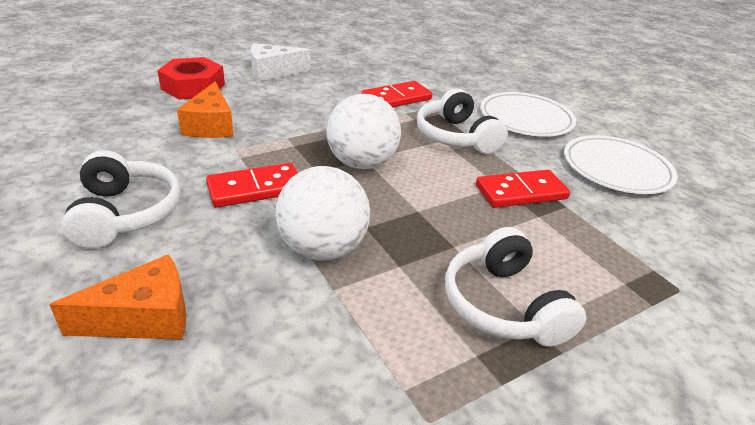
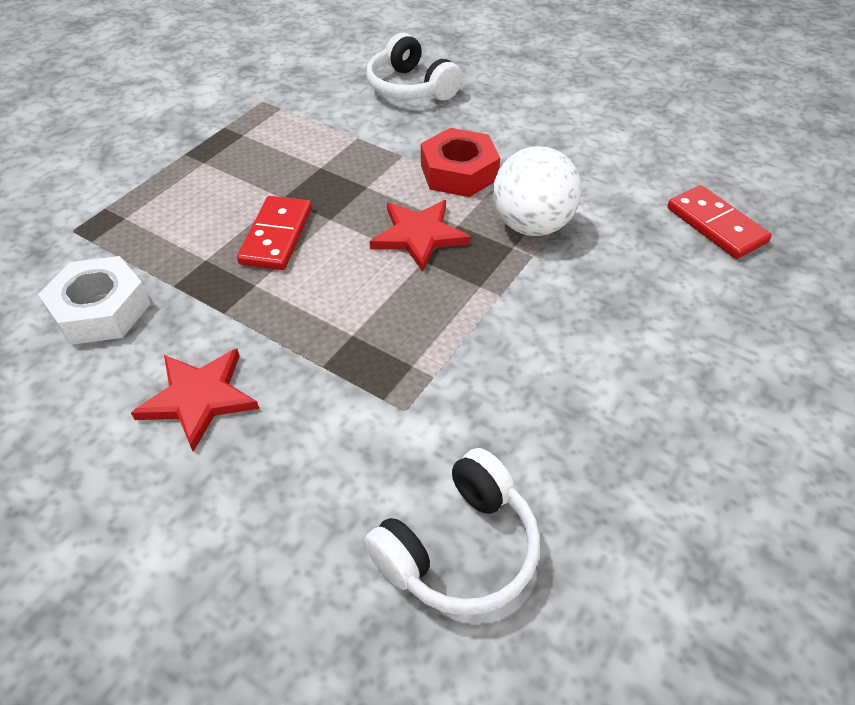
orange cheese: [49,254,186,340] [177,82,234,138] = 2 -> none = 0
red domino: [206,163,297,208] [361,81,432,107] [476,170,570,208] = 3 -> [237,196,312,270] [667,185,772,259] = 2
red star: none = 0 -> [131,349,259,452] [369,200,471,272] = 2
white ball: [276,166,370,260] [326,94,401,169] = 2 -> [493,146,581,236] = 1
white cheese: [250,43,310,81] = 1 -> none = 0
white headphones: [61,150,181,249] [417,89,507,154] [445,227,586,347] = 3 -> [365,448,540,616] [366,33,462,101] = 2
white nut: none = 0 -> [38,256,151,345] = 1
white plate: [480,92,576,137] [564,135,678,194] = 2 -> none = 0

